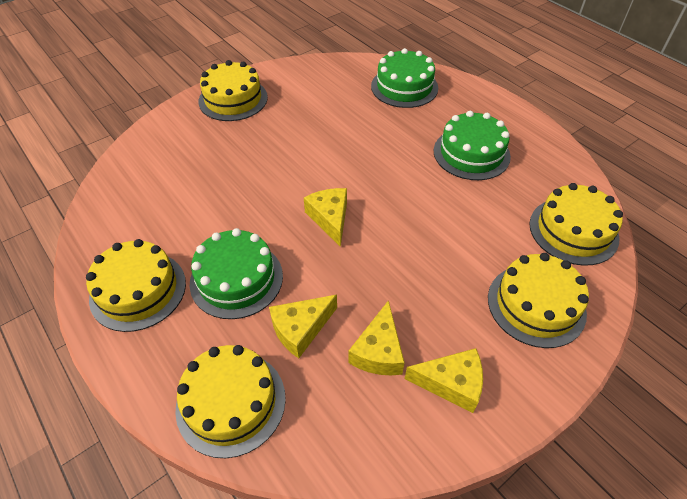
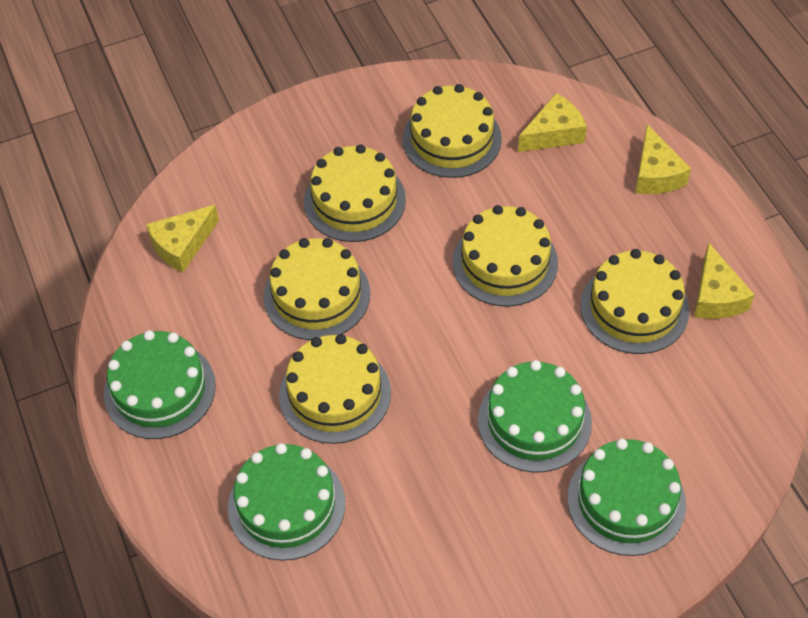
green cake: [190,228,283,319] [371,48,438,108] [434,111,511,180] = 3 -> [104,330,216,439] [228,443,345,561] [478,360,592,473] [567,439,686,556] = 4
yellow cake: [86,239,186,332] [175,345,286,458] [198,60,268,121] [488,253,589,348] [529,183,623,266] = 5 -> [263,238,370,340] [279,334,391,444] [304,145,406,242] [403,84,502,178] [452,205,558,307] [580,249,689,354] = 6

